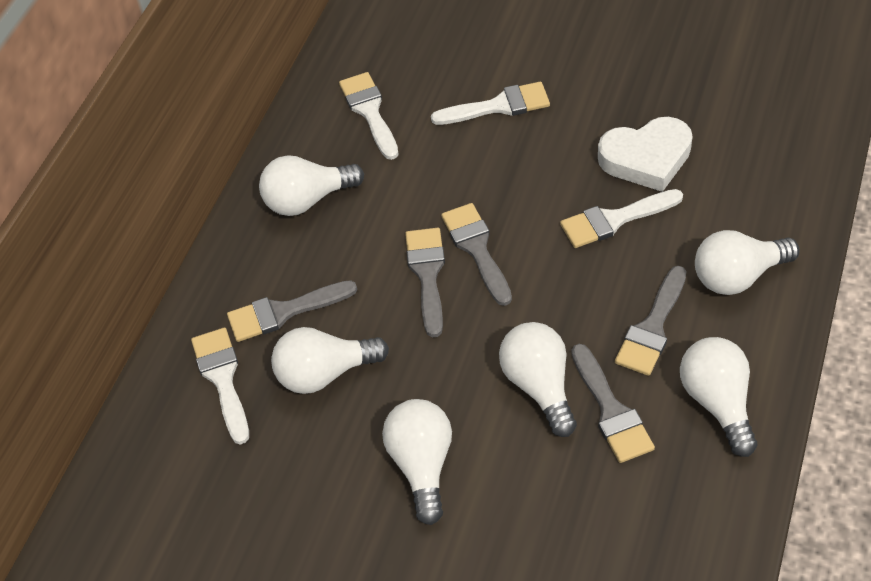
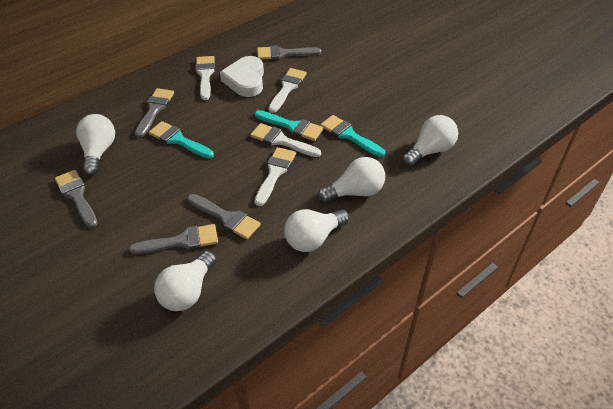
turquoise brush: none = 0 -> [149,121,214,159] [255,110,323,141] [320,115,385,157] = 3
white light bulb: [259,155,364,216] [271,327,389,394] [382,399,452,525] [499,322,577,437] [680,337,757,457] [695,230,799,295] = 6 -> [76,114,115,176] [154,251,216,311] [284,209,349,252] [318,157,385,203] [402,115,458,166] = 5

